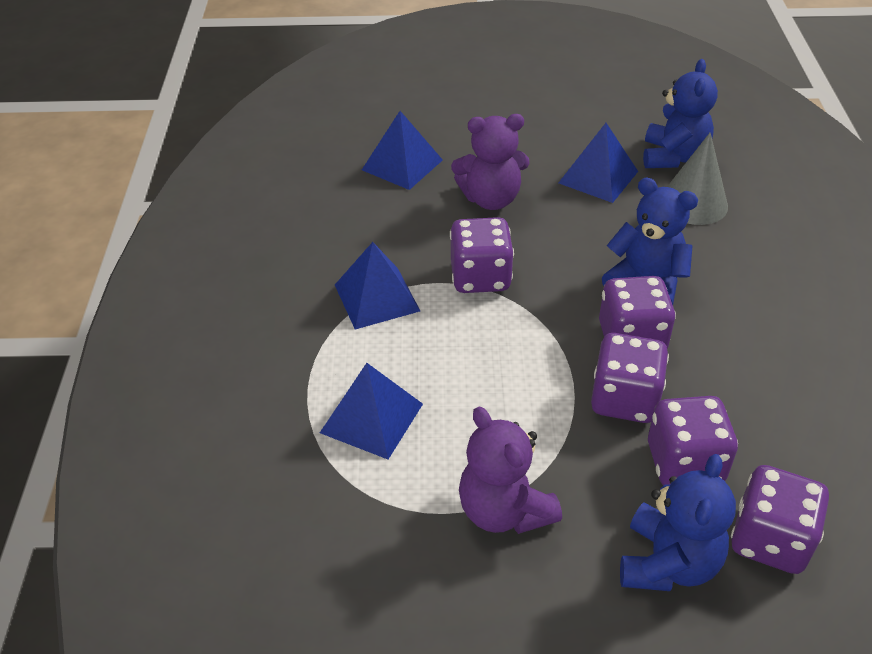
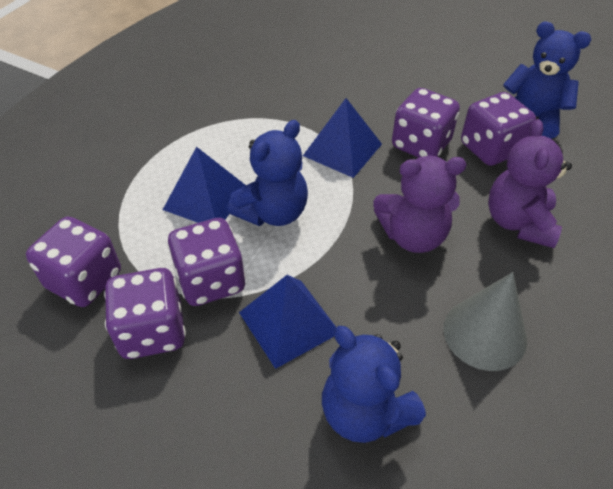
blue pyramid: [320,363,423,459] [335,242,420,329] [362,111,443,190] [559,123,638,203] = 4 -> [163,147,246,223] [239,275,336,369] [303,98,382,178] = 3

